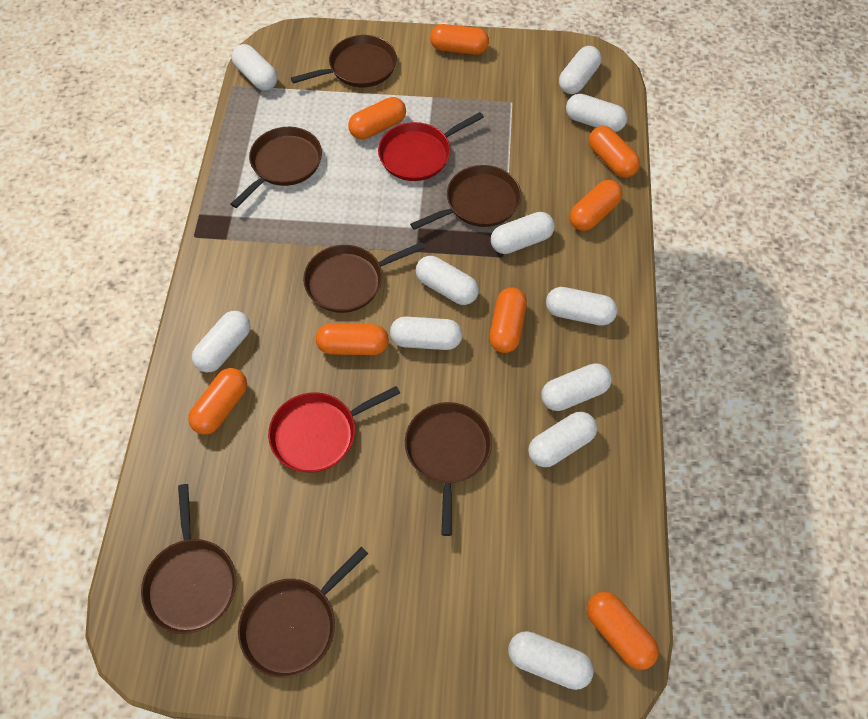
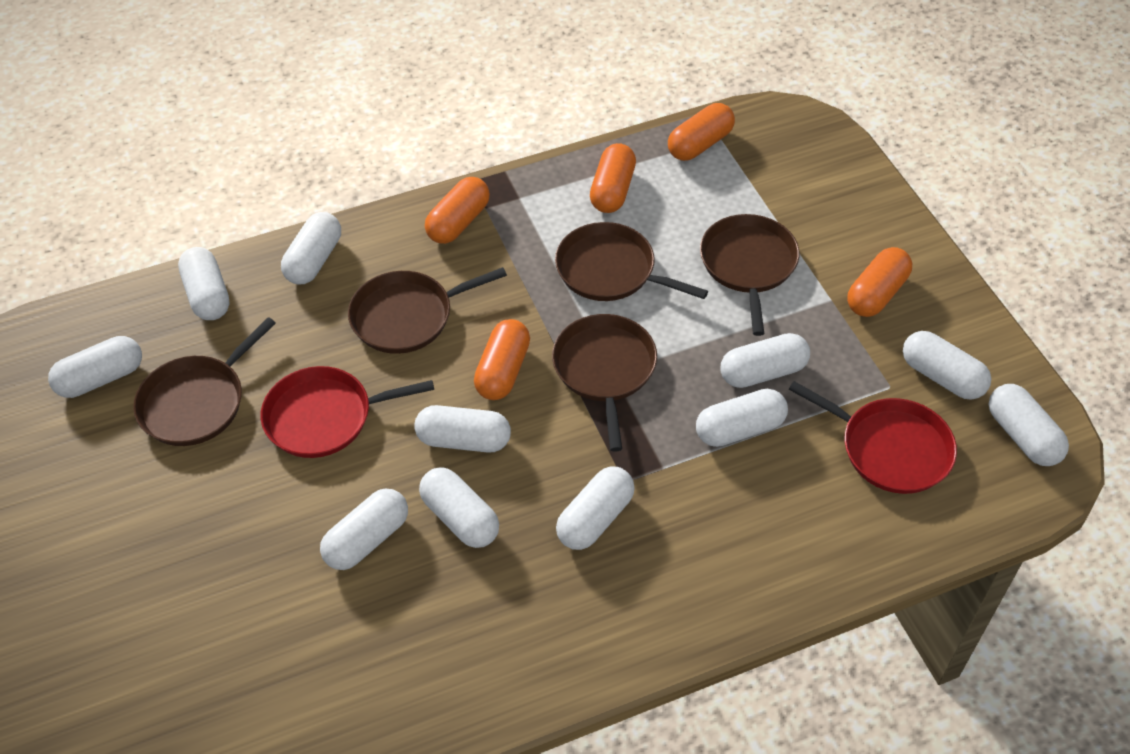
brown pan: [141,484,236,634] [231,127,322,208] [238,547,368,678] [291,35,397,87] [303,242,425,313] [405,402,492,536] [410,165,521,230] = 7 -> [133,317,276,446] [348,267,507,354] [552,314,657,452] [555,222,708,301] [700,214,799,336] = 5
orange capsule: [188,368,247,435] [316,323,389,355] [348,97,406,139] [430,24,489,55] [489,287,527,353] [570,180,623,231] [587,592,659,670] [589,126,640,178] = 8 -> [425,177,490,244] [474,319,530,400] [590,143,636,213] [668,103,735,161] [847,247,912,317] = 5

